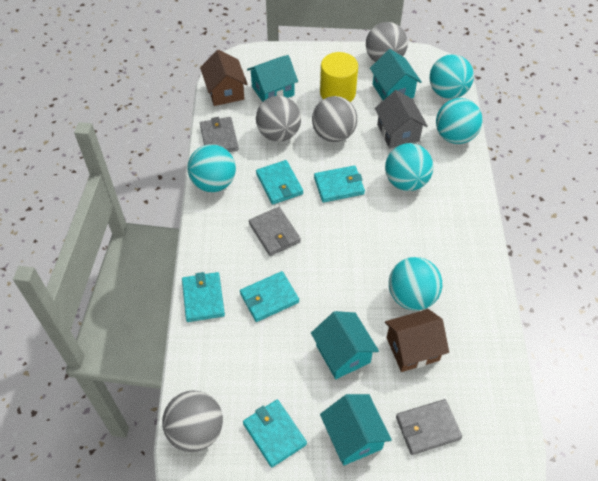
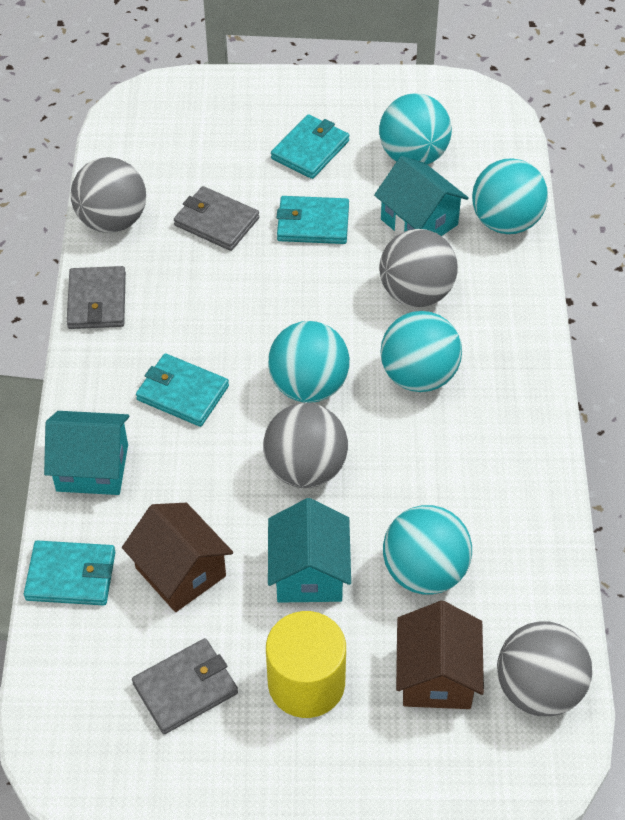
grey house: [375,90,428,148] = 1 -> none = 0
turquoise house: [247,55,298,102] [311,311,379,379] [320,394,392,465] [370,49,422,100] = 4 -> [44,411,129,495] [268,498,351,603] [374,156,469,236] = 3
turquoise wallet: [182,272,225,322] [240,271,299,322] [243,399,307,467] [256,160,303,205] [314,165,365,203] = 5 -> [24,541,115,605] [136,353,229,427] [271,114,350,179] [277,196,349,244] = 4

